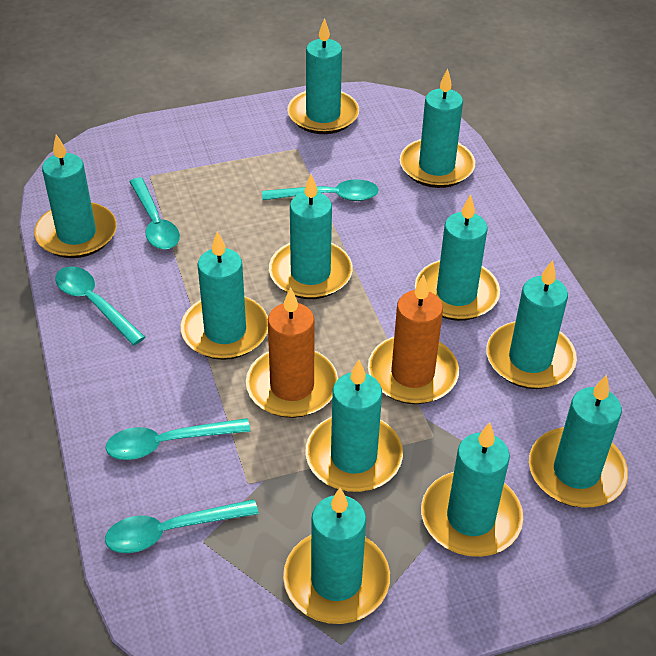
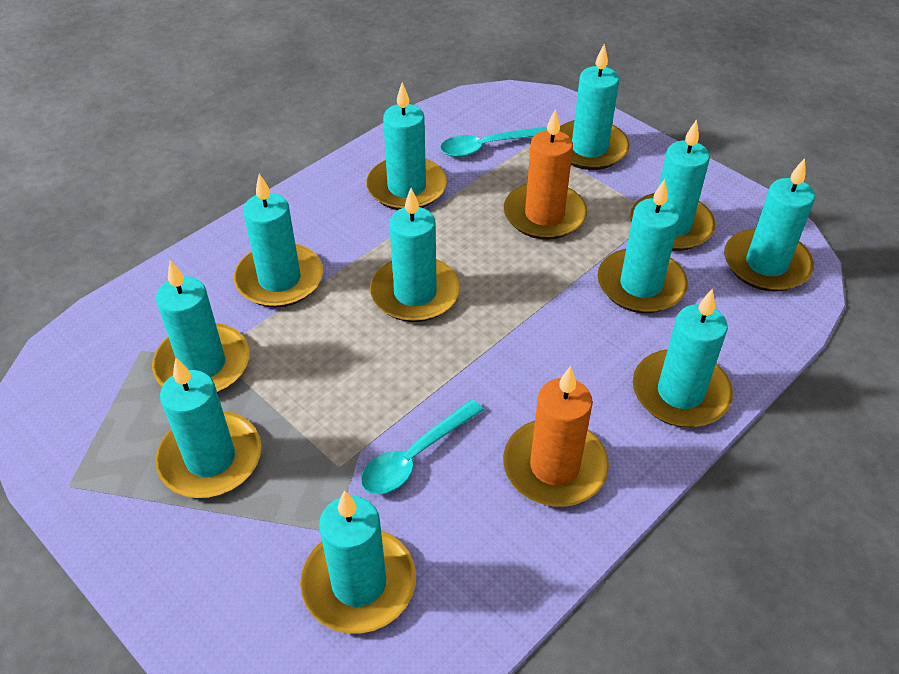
turquoise spoon: [55,266,145,345] [105,418,251,460] [105,499,259,553] [129,178,180,250] [262,179,379,201] = 5 -> [361,399,484,495] [440,127,547,157] = 2

